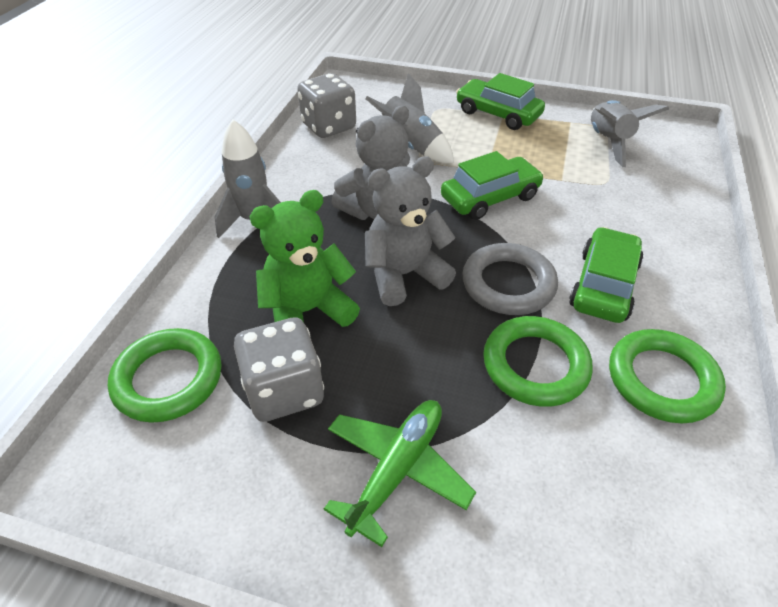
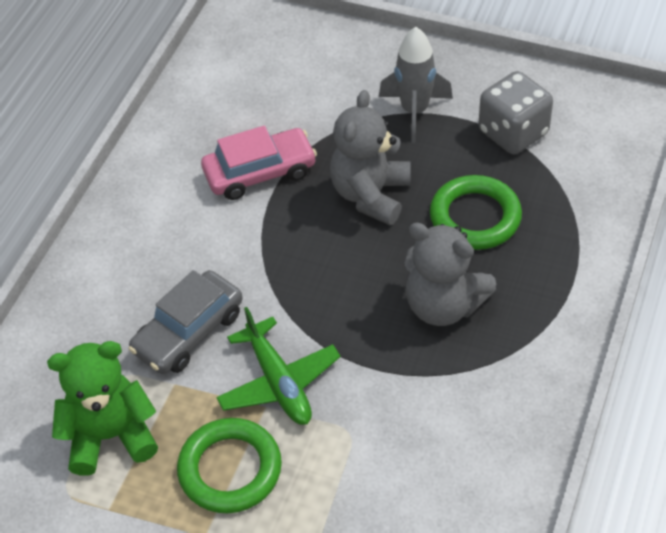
green car: [441,151,544,220] [456,73,545,130] [569,227,643,323] = 3 -> none = 0
green ring: [108,328,221,423] [483,316,593,407] [609,329,726,423] = 3 -> [177,418,282,513] [430,175,522,250] = 2
grey car: none = 0 -> [128,270,243,374] = 1
grey dice: [234,317,324,422] [297,73,356,138] = 2 -> [479,71,553,154] = 1
grey ring: [462,243,558,315] = 1 -> none = 0
grey rocket: [215,119,281,238] [365,73,454,163] [591,100,669,167] = 3 -> [379,27,453,143] = 1
pink car: none = 0 -> [201,126,317,200] = 1

